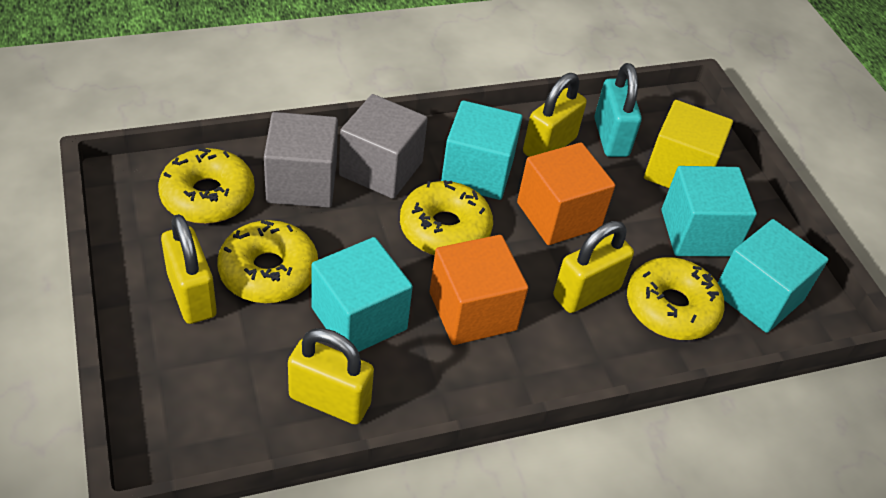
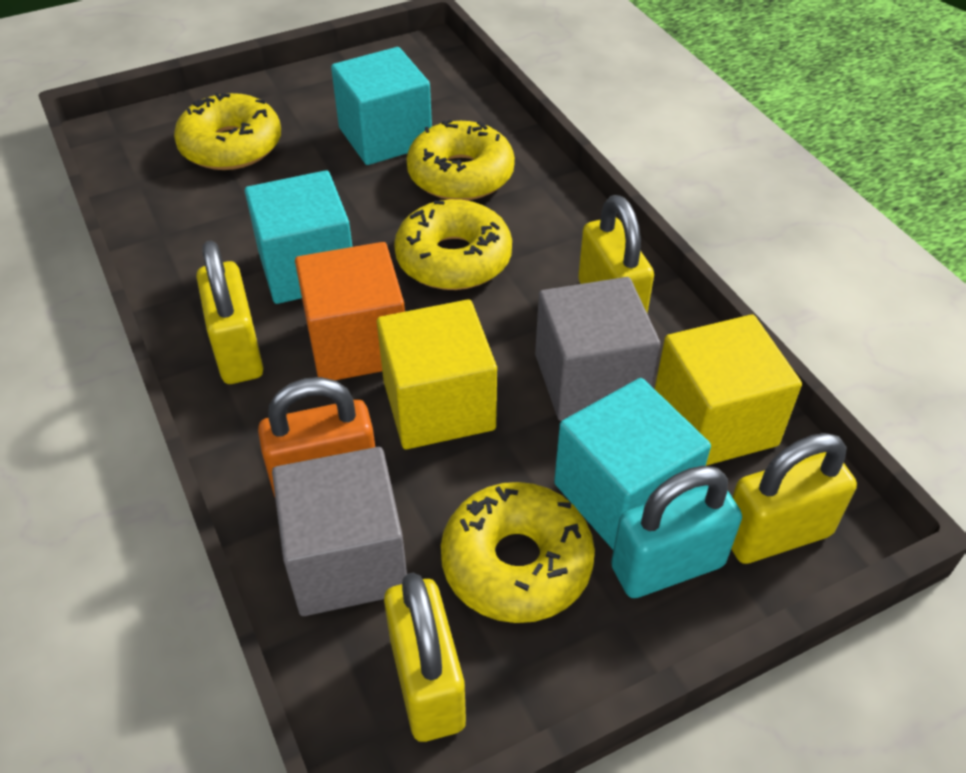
orange cube: [429,235,528,345] [517,142,615,245] = 2 -> [295,242,405,380] = 1
orange padlock: none = 0 -> [258,377,375,497] = 1
turquoise cube: [311,237,413,352] [441,100,523,200] [661,166,757,257] [718,219,828,333] = 4 -> [245,170,352,304] [331,47,432,165] [554,378,711,550] = 3
yellow cube: [644,100,733,188] = 1 -> [377,299,497,449] [655,314,802,466] = 2

